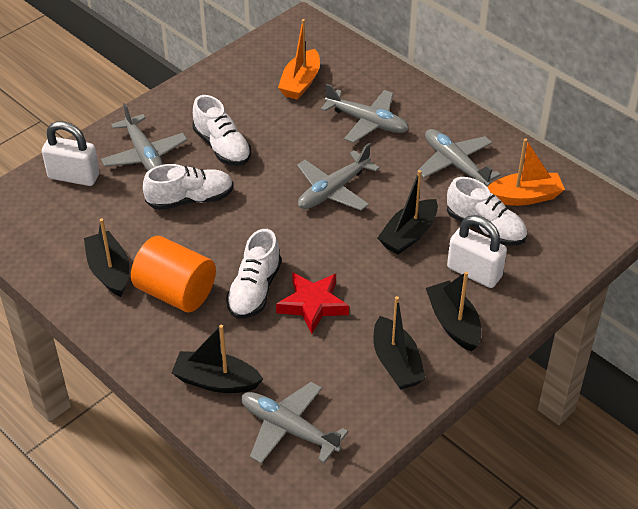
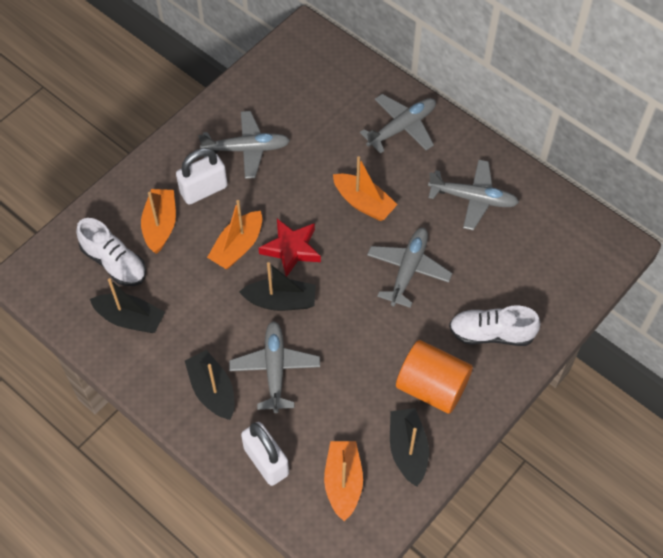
black boat: [84,218,129,297] [172,325,263,393] [373,296,426,390] [378,170,438,255] [426,271,482,352] = 5 -> [90,278,165,333] [185,350,234,420] [239,262,316,311] [390,408,429,487] = 4
orange boat: [278,19,320,100] [488,138,565,206] = 2 -> [141,189,176,254] [207,200,262,269] [324,441,363,521] [333,156,398,221] = 4
white shoe: [143,164,234,210] [192,95,251,166] [226,229,282,319] [447,177,527,246] = 4 -> [76,218,146,286] [449,305,541,346] = 2

